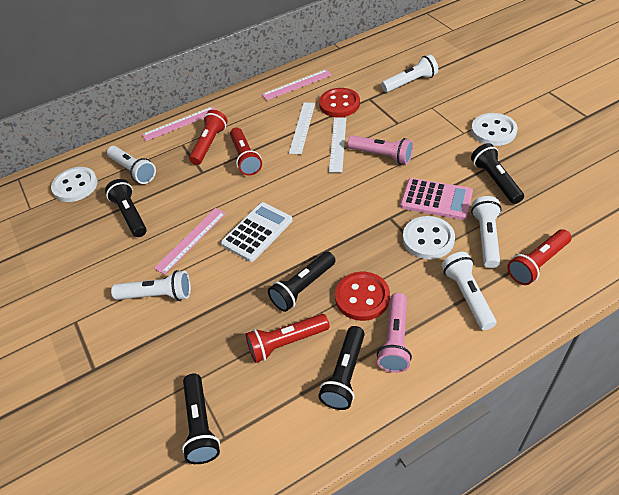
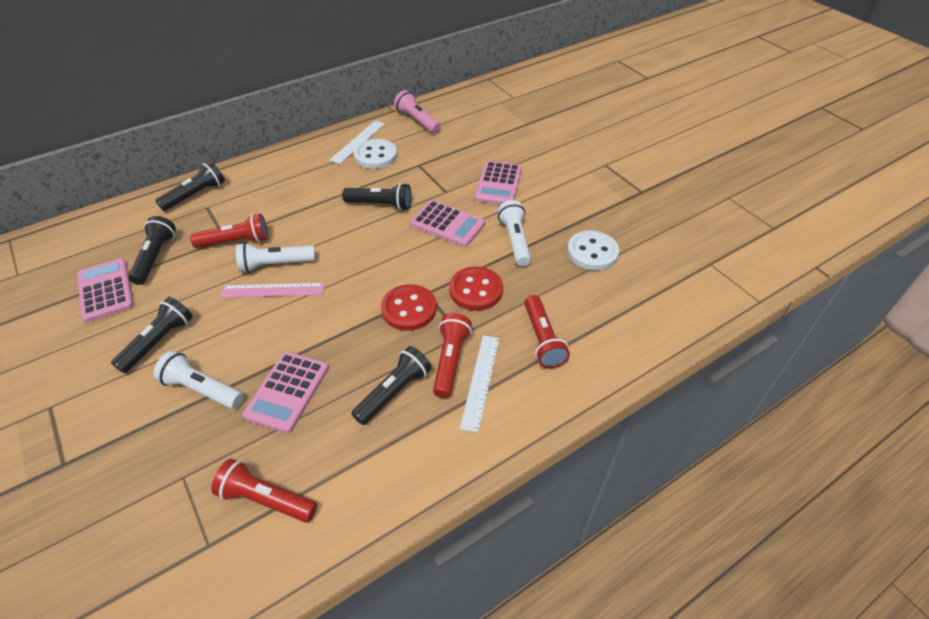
pink calculator: [400,178,473,220] = 1 -> [77,258,134,322] [243,351,329,433] [411,200,485,247] [475,161,522,204] = 4
pink flashlight: [348,136,413,164] [377,293,412,373] = 2 -> [394,90,441,134] = 1
pink ruler: [142,106,215,141] [154,208,226,275] [262,69,332,100] = 3 -> [220,283,325,298] = 1
white button: [51,167,98,202] [403,216,455,259] [471,113,518,146] = 3 -> [354,139,397,169] [567,231,619,270] = 2
white calculator: [221,202,293,262] = 1 -> none = 0
white flashlight: [107,146,156,184] [111,270,191,301] [381,54,438,92] [442,252,496,330] [471,196,502,268] = 5 -> [154,351,243,409] [236,243,315,273] [498,200,531,266] = 3

